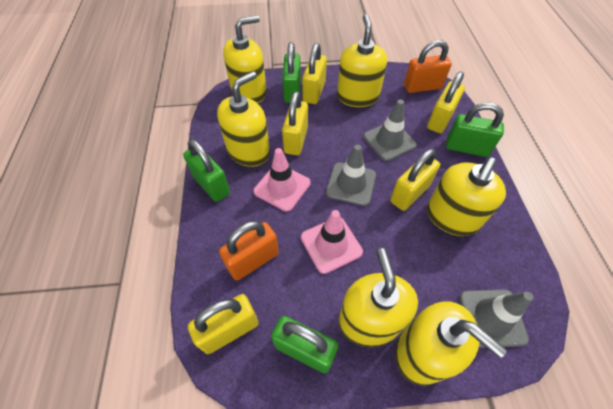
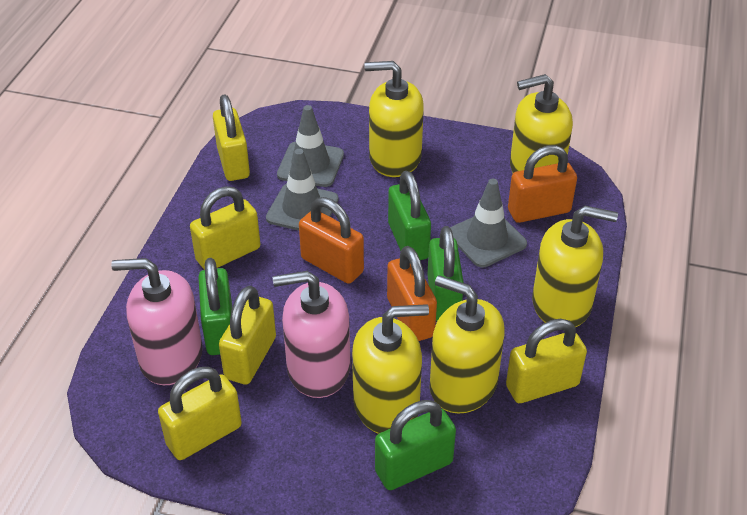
orange padlock: [219,221,279,281] [404,40,452,93] = 2 -> [299,197,364,284] [387,246,437,341] [508,145,577,223] = 3
pink soap dispenser: none = 0 -> [111,258,203,385] [273,271,350,398] = 2
pink traffic cone: [253,148,311,212] [301,210,363,274] = 2 -> none = 0
yellow soap dispenser: [217,71,270,167] [223,15,267,103] [337,14,387,107] [339,248,418,347] [395,301,507,385] [427,158,506,236] = 6 -> [352,304,429,434] [364,61,424,177] [430,275,505,414] [510,74,573,173] [532,206,618,327] = 5

